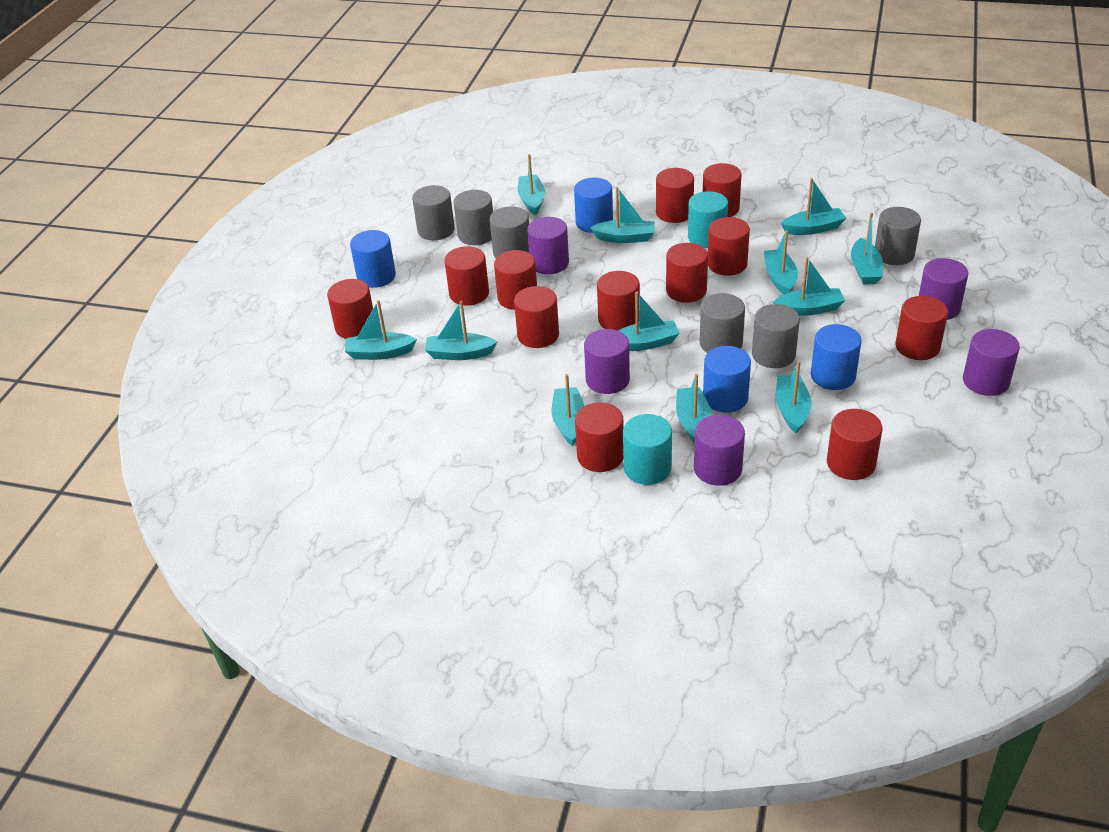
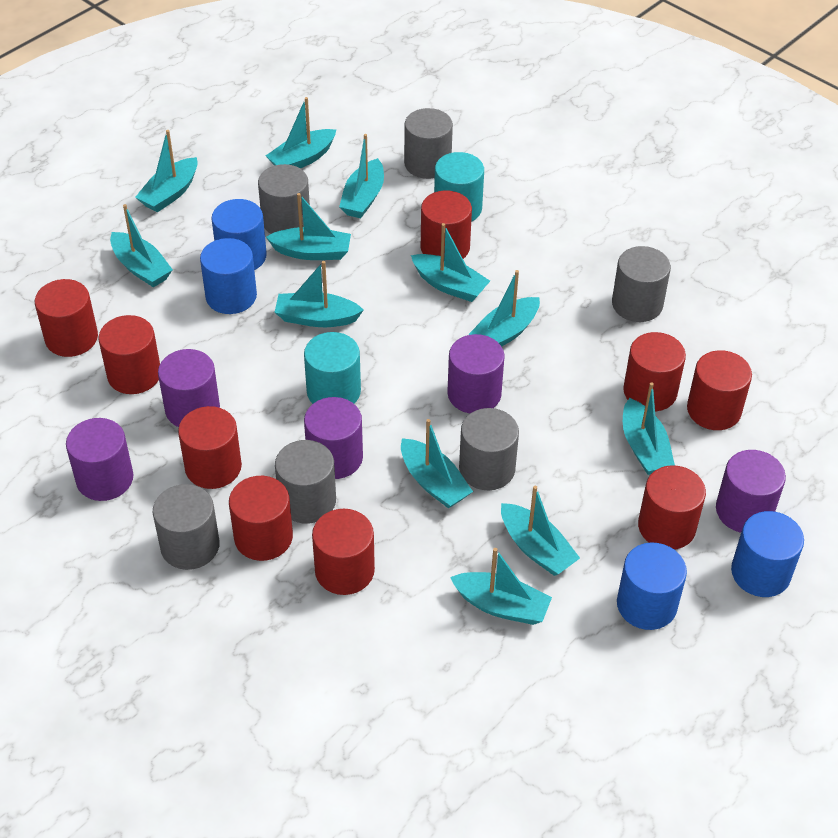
red cylinder: [327,279,373,339] [444,246,489,306] [494,250,537,310] [514,286,559,348] [575,402,624,472] [597,271,640,331] [656,168,694,223] [666,243,708,303] [703,163,741,217] [708,217,750,276] [827,409,883,480] [896,296,948,360] = 12 -> [35,279,98,357] [98,315,160,394] [178,406,242,489] [229,476,293,561] [312,509,375,595] [421,191,472,259] [623,332,686,411] [638,465,706,550] [687,350,752,430] = 9

